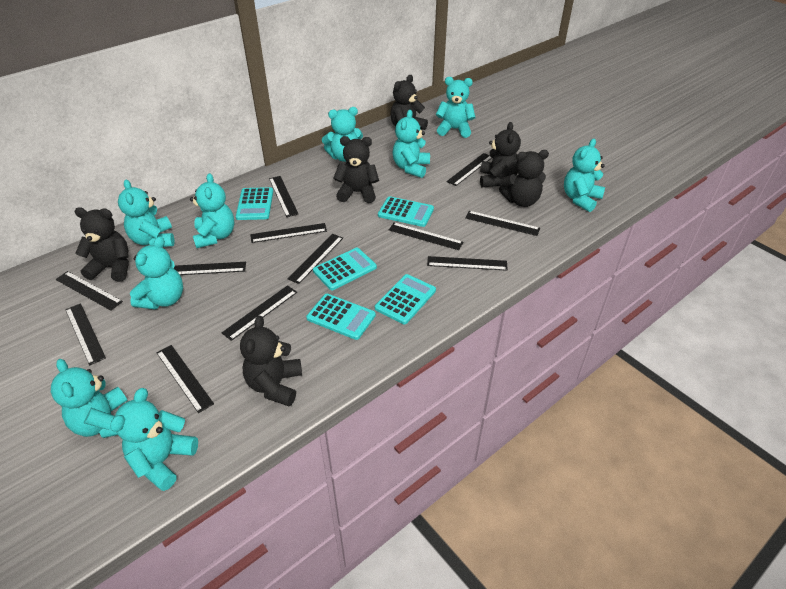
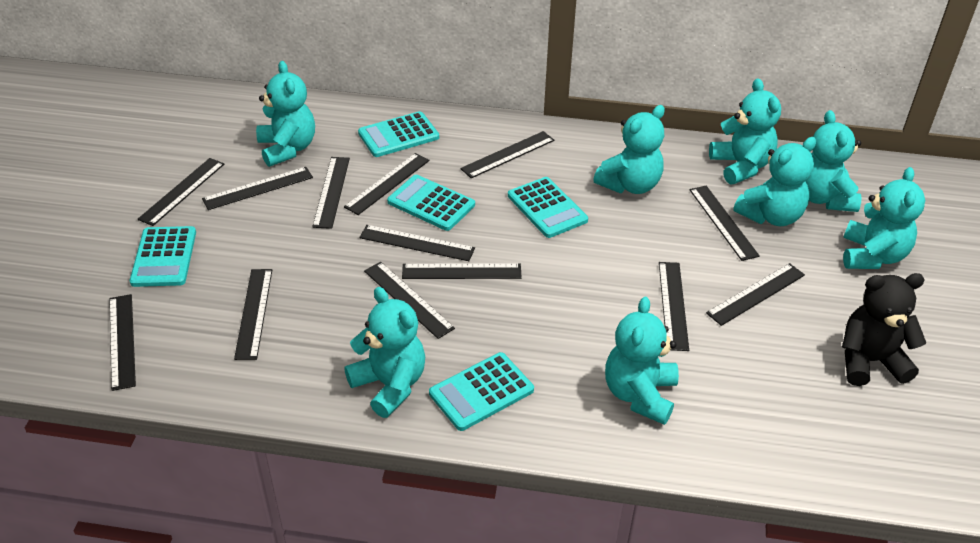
black ruler: [55,271,123,311] [65,303,106,365] [157,345,214,413] [174,262,246,275] [222,285,297,341] [250,223,327,243] [269,176,298,217] [287,234,343,284] [389,223,463,250] [427,256,508,271] [446,153,492,186] [465,211,540,236] = 12 -> [109,294,136,391] [138,158,224,226] [202,167,313,210] [234,269,272,360] [312,157,350,229] [344,153,430,215] [359,225,475,261] [364,262,455,339] [402,263,522,279] [460,131,554,178] [659,262,689,351] [689,186,760,261] [706,263,805,326] = 13
black teddy bear: [74,207,129,282] [240,316,302,406] [333,136,379,203] [390,75,428,130] [480,122,521,187] [499,150,549,207] = 6 -> [842,273,926,386] = 1
turquoise teddy bear: [51,359,128,438] [110,388,198,491] [118,179,174,247] [130,236,183,309] [190,173,235,248] [322,107,363,162] [392,110,430,178] [436,77,475,138] [564,139,605,212] = 9 -> [256,61,315,167] [344,287,425,418] [593,105,665,194] [605,297,679,425] [709,78,781,184] [733,137,816,226] [805,110,862,212] [843,167,925,269] = 8

